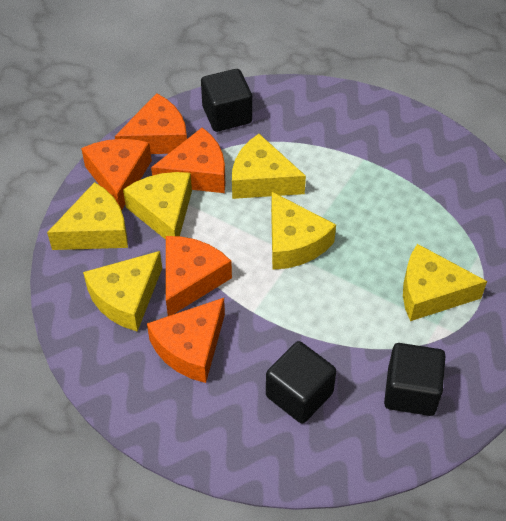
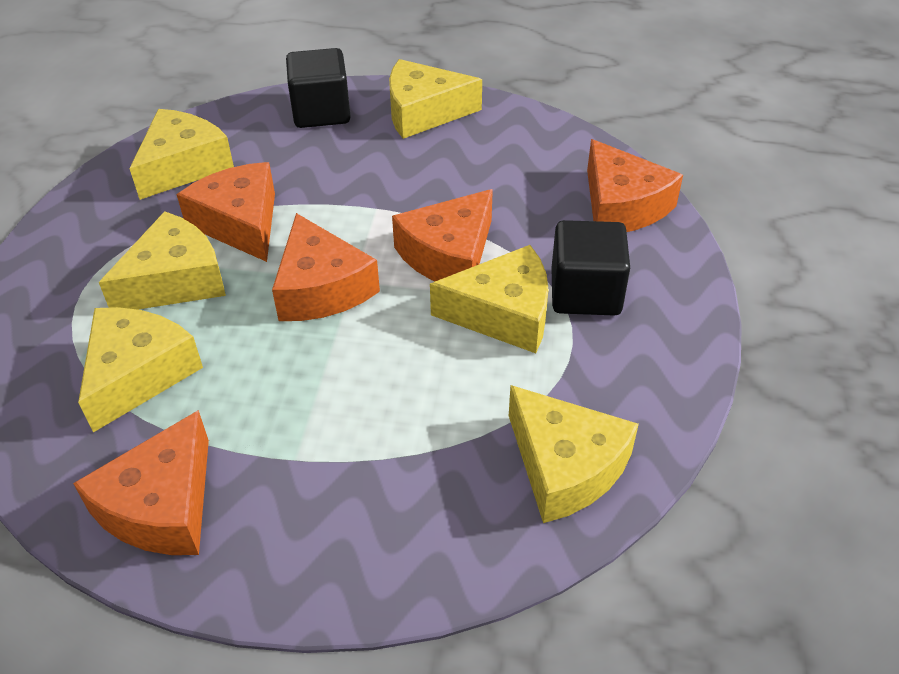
black cube: [201,69,252,132] [266,341,336,424] [384,343,445,416] = 3 -> [286,48,351,128] [551,220,630,316] = 2

